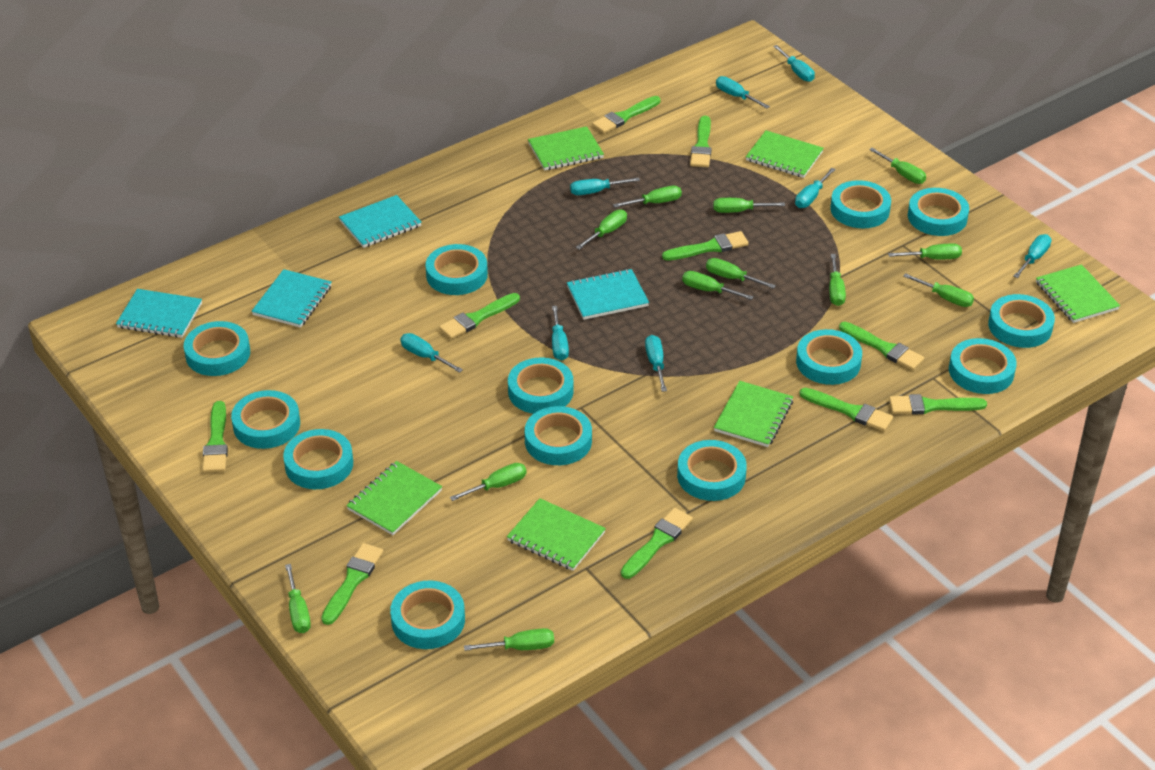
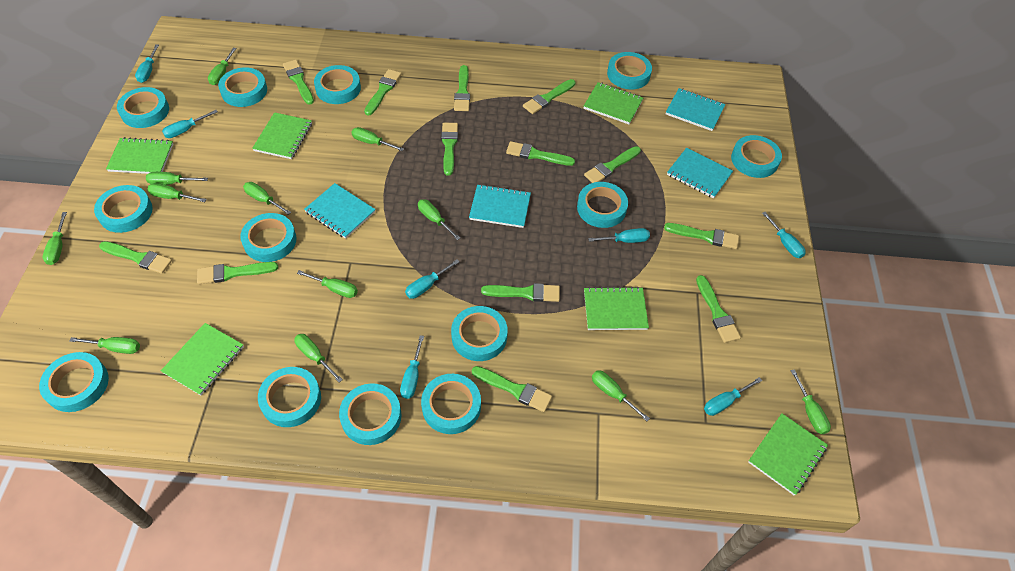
green brush: [202,401,228,473] [321,543,383,625] [439,293,520,339] [592,96,660,133] [621,508,693,579] [662,231,749,261] [690,116,712,167] [799,388,893,431] [839,322,924,370] [889,394,987,414] = 10 -> [99,241,172,274] [197,262,278,284] [283,60,314,105] [364,69,401,116] [441,123,458,176] [454,65,470,111] [472,366,552,412] [481,283,560,302] [506,141,575,166] [523,79,575,114] [584,146,641,183] [664,223,739,249] [696,275,741,343] = 13
turquoise screwdriver: [400,333,463,373] [552,306,569,361] [570,177,640,195] [645,335,667,392] [716,76,770,108] [773,45,815,82] [795,168,836,208] [1013,234,1051,278] = 8 -> [135,44,159,83] [162,110,218,138] [400,335,424,399] [405,259,460,299] [588,228,650,243] [704,377,762,416] [762,212,806,258] = 7

